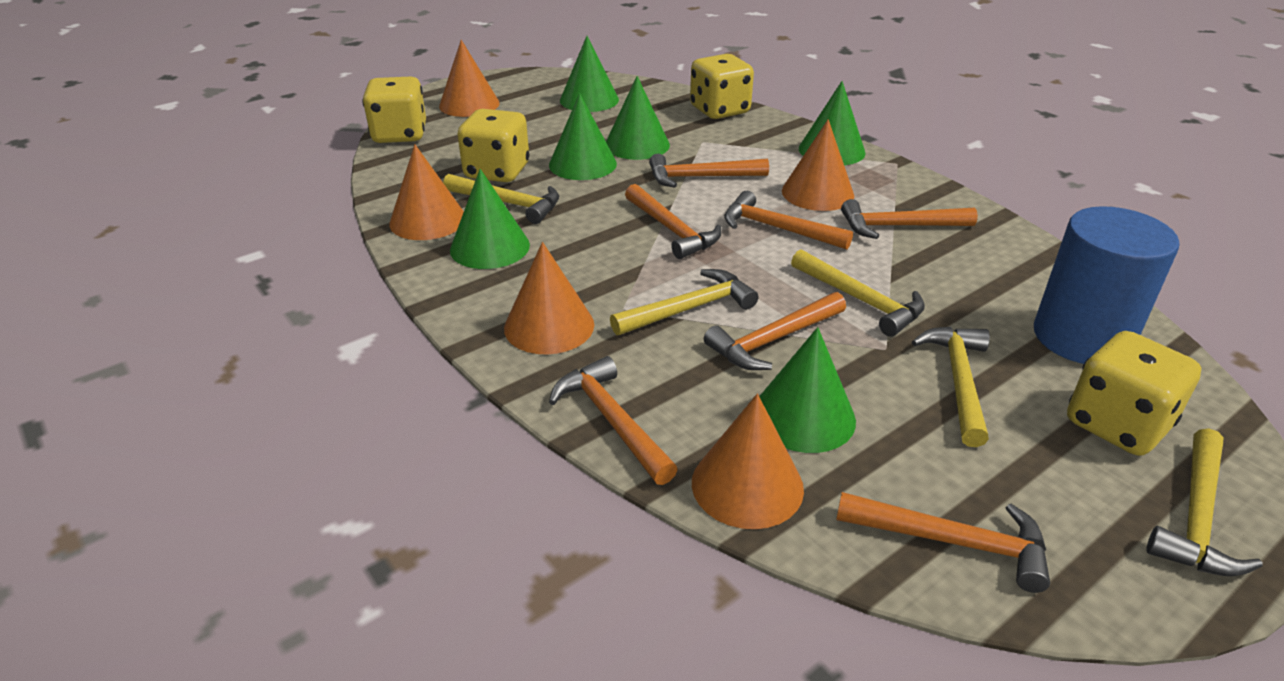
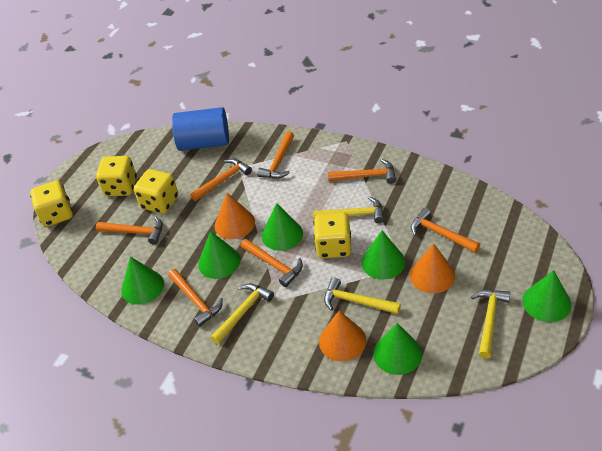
orange cone: [389,144,464,240] [439,40,500,117] [504,242,594,355] [692,394,804,529] [782,119,854,211] = 5 -> [215,193,255,239] [319,310,366,361] [410,243,455,293] = 3
yellow hammer: [443,174,559,224] [610,269,758,335] [791,249,925,337] [912,327,990,447] [1146,428,1263,576] = 5 -> [211,283,274,344] [313,197,384,223] [324,278,401,314] [471,290,510,359] = 4

